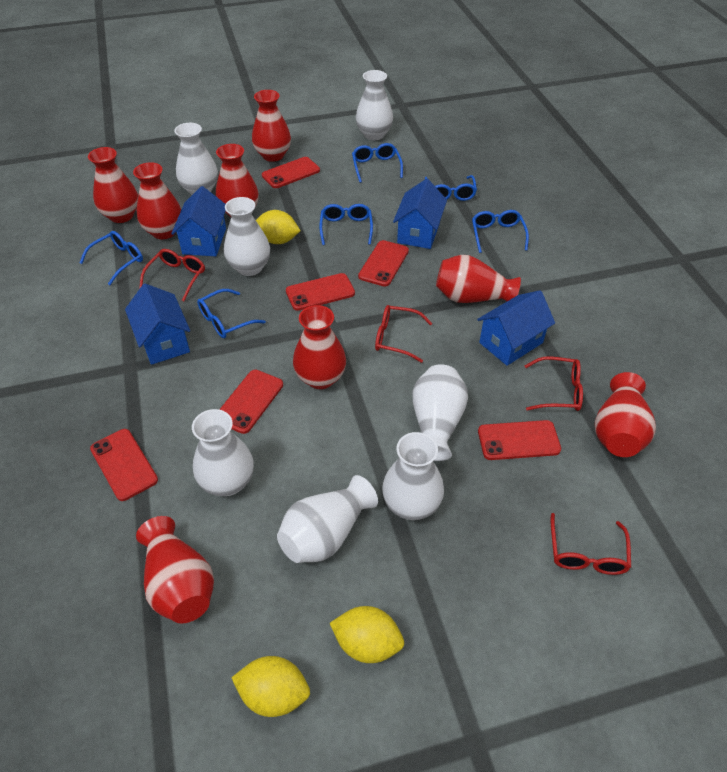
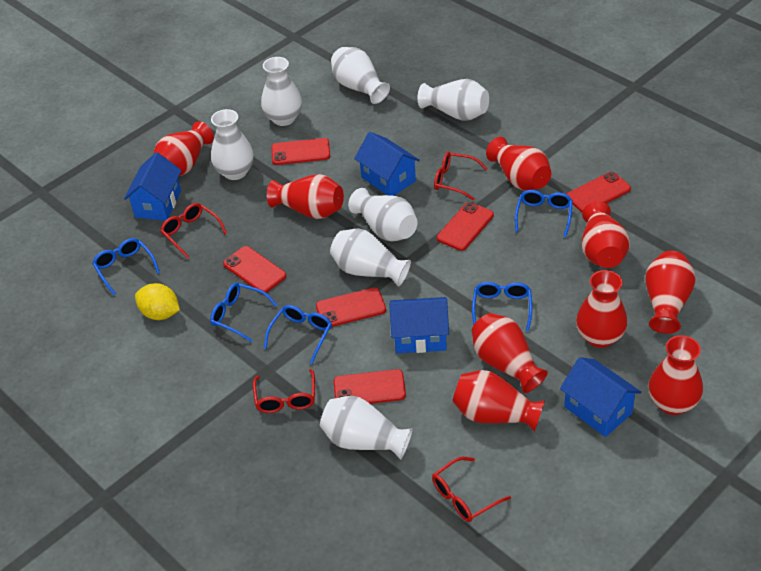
blue glasses: [80,231,143,285] [197,289,266,338] [319,204,373,245] [352,143,403,183] [425,175,477,201] [472,210,529,253] = 6 -> [92,238,160,295] [210,283,277,342] [264,305,332,364] [472,282,532,331] [515,190,573,237] = 5
red vase: [88,147,138,223] [133,162,181,239] [136,516,214,624] [216,144,259,217] [252,90,291,162] [293,305,346,389] [436,255,521,303] [595,372,656,457] = 8 -> [154,121,214,176] [267,174,344,219] [452,370,545,432] [472,313,548,393] [486,137,551,191] [576,270,627,348] [582,201,630,268] [645,251,696,334] [649,335,703,415] = 9
yellow lemon: [231,656,310,717] [256,210,301,244] [330,606,404,663] = 3 -> [135,283,180,320] = 1

